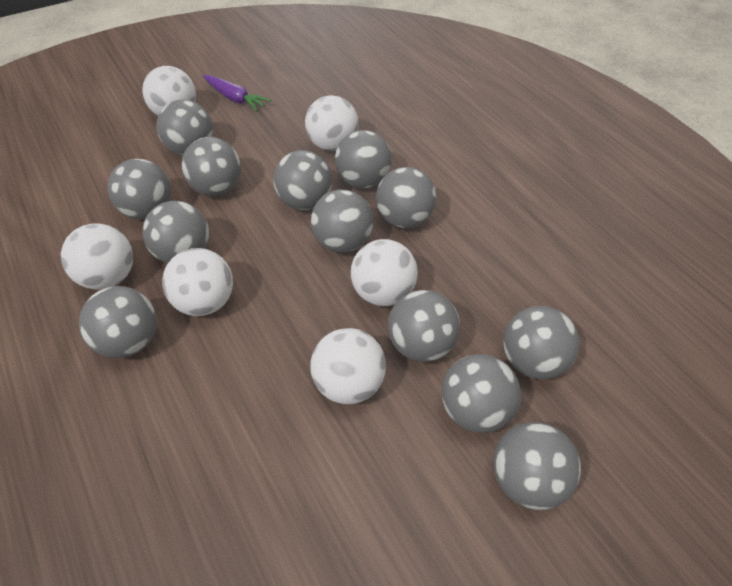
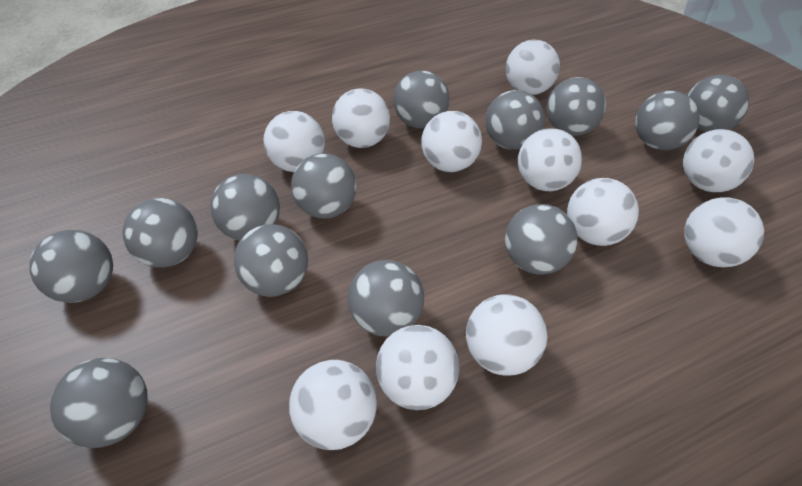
purple carrot: [203,75,271,111] = 1 -> none = 0
white ball: [61,223,133,290] [142,66,196,116] [162,248,233,316] [305,95,359,151] [311,328,386,404] [351,239,418,306] = 6 -> [263,111,325,172] [289,360,377,450] [332,89,390,148] [376,325,459,410] [421,111,482,172] [466,294,547,376] [506,40,560,95] [518,128,582,191] [567,178,639,246] [683,129,754,192] [684,197,764,268] = 11

